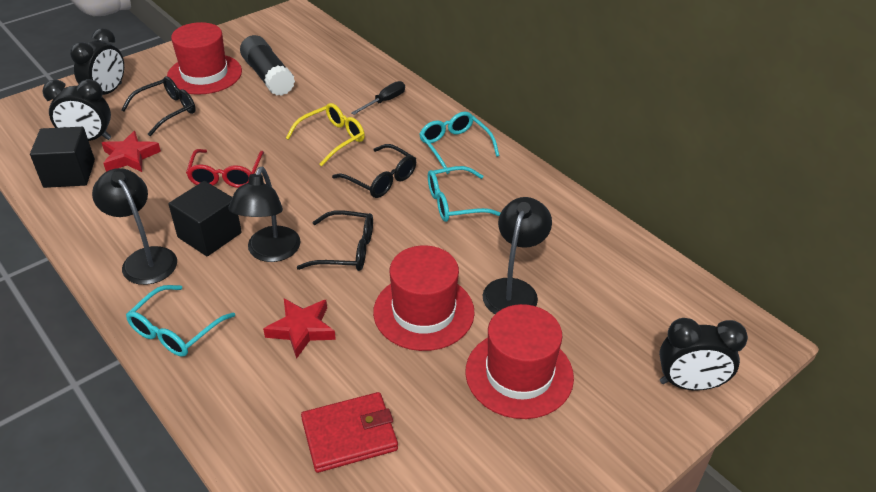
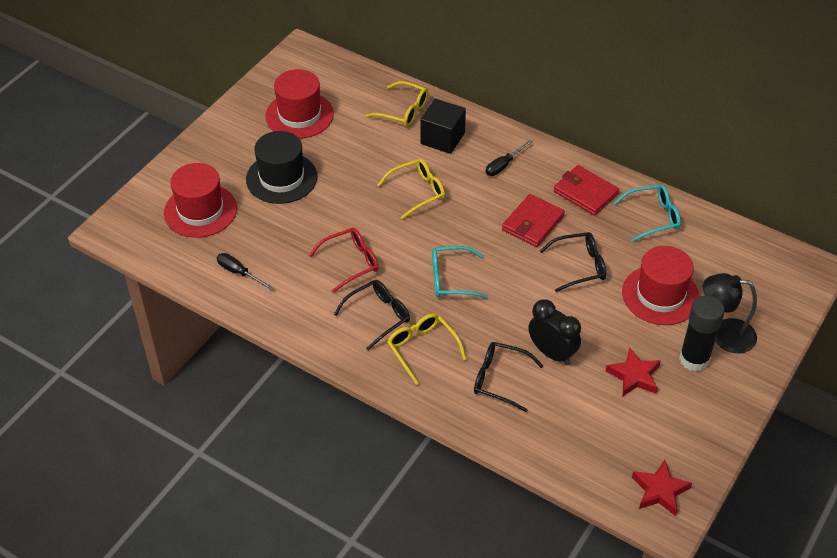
black clock: [42,79,111,141] [70,28,124,95] [659,318,748,390] = 3 -> [529,299,581,365] = 1
black cube: [30,127,95,188] [168,181,242,256] = 2 -> [420,99,466,154] = 1
black hat: none = 0 -> [246,131,317,204] = 1
black lamp: [92,168,177,285] [228,166,301,262] [483,197,552,314] = 3 -> [703,273,757,353] = 1
black screwdriver: [351,81,405,115] = 1 -> [217,253,273,290] [486,140,533,176] = 2
red wallet: [301,392,398,473] = 1 -> [502,194,565,247] [553,165,619,216] = 2
turquoise glasses: [126,285,235,357] [420,111,500,174] [428,166,501,222] = 3 -> [432,246,488,299] [614,184,681,242] = 2
yellow glasses: [286,103,365,166] = 1 -> [365,81,428,127] [378,159,445,219] [387,313,466,385] = 3

